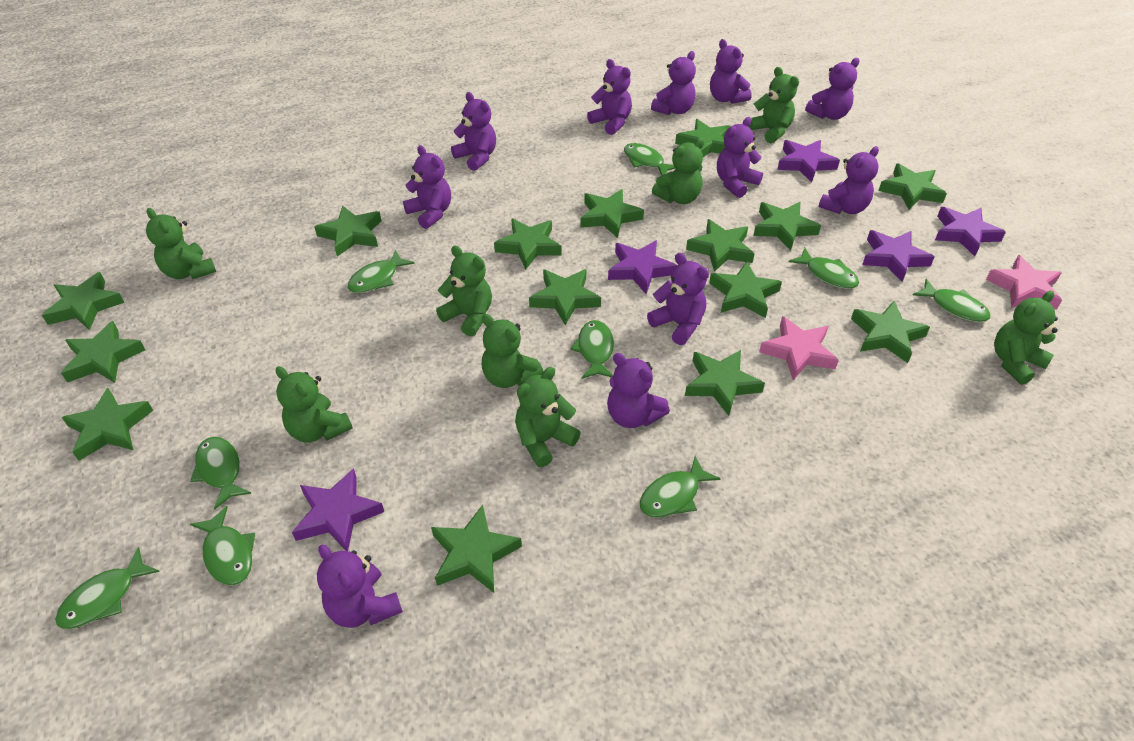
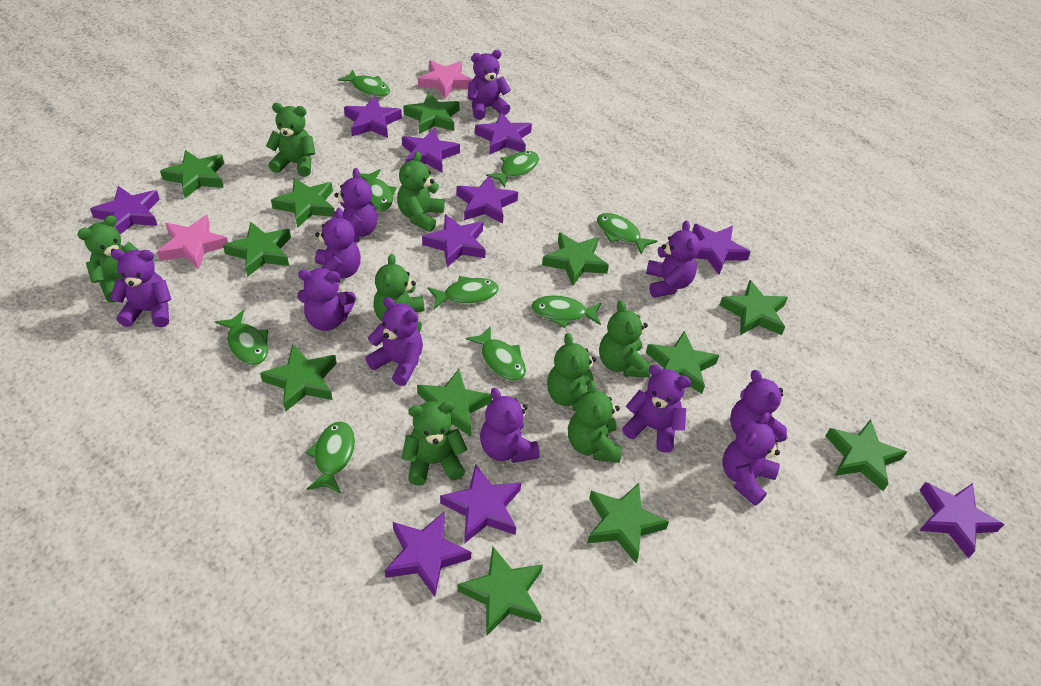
green star: [42,272,125,330] [61,321,145,383] [62,388,153,461] [315,205,381,256] [431,505,522,593] [494,218,562,270] [529,269,601,325] [580,189,644,238] [675,119,731,157] [685,350,765,416] [686,219,755,272] [709,261,782,318] [753,202,821,251] [851,301,930,363] [878,163,947,210] = 15 -> [160,150,224,198] [223,222,291,277] [260,344,337,412] [271,178,334,228] [403,92,460,134] [417,369,492,437] [457,547,543,635] [542,232,609,286] [587,483,669,563] [646,331,719,394] [719,280,788,335] [826,419,907,491] = 12
purple star: [292,468,384,551] [608,240,677,294] [777,140,840,183] [862,230,934,282] [935,207,1006,256] = 5 -> [90,186,160,234] [344,96,402,138] [385,512,471,597] [402,128,460,173] [422,214,486,267] [440,464,521,544] [456,175,518,224] [475,112,532,155] [692,224,751,275] [919,482,1004,558] = 10

